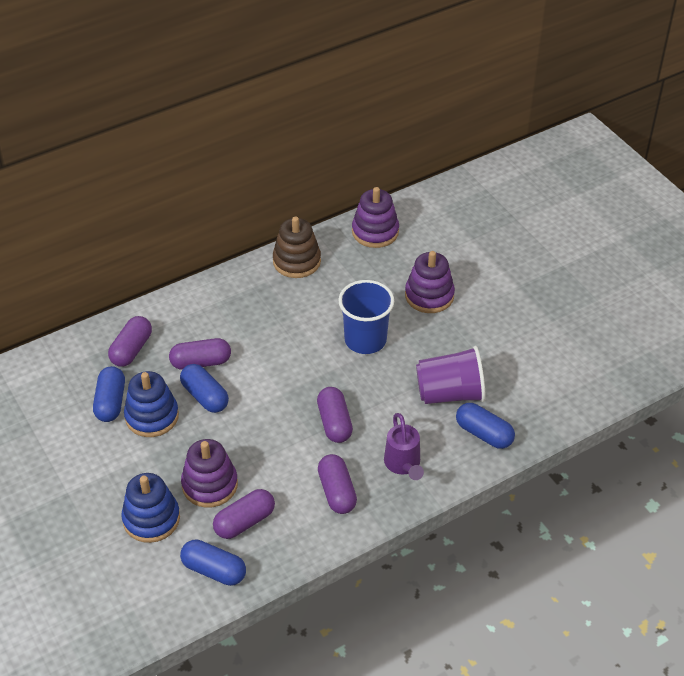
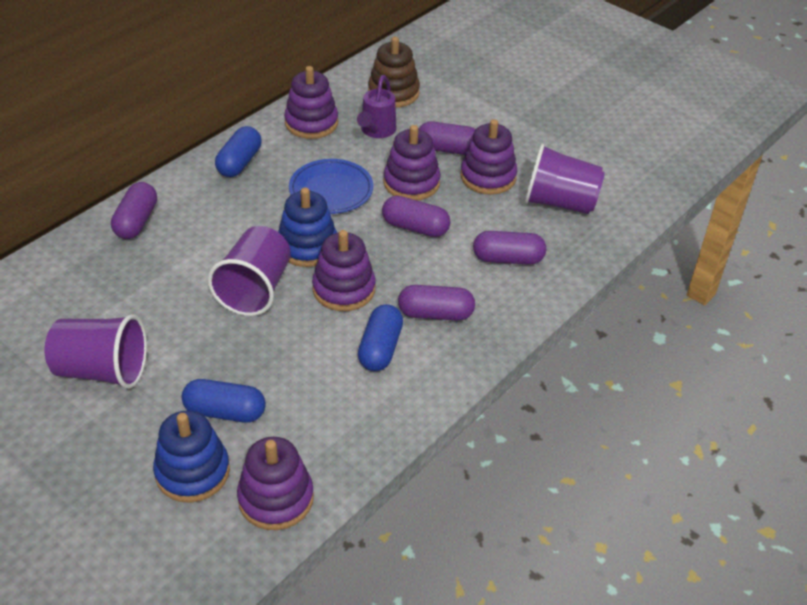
blue capsule: [93,366,125,422] [180,364,229,413] [180,539,246,586] [456,403,515,449] = 4 -> [182,379,266,423] [215,126,262,177] [358,304,403,371] = 3
blue cup: [338,280,394,354] = 1 -> none = 0
blue plate: none = 0 -> [289,159,374,214] = 1
purple cup: [416,346,486,404] = 1 -> [45,314,147,389] [208,226,291,316] [524,144,605,214] = 3
purple stacking toy: [181,439,238,508] [352,187,399,248] [405,251,455,313] = 3 -> [237,437,314,530] [284,66,338,139] [312,230,376,311] [383,125,441,200] [461,119,517,195] = 5

